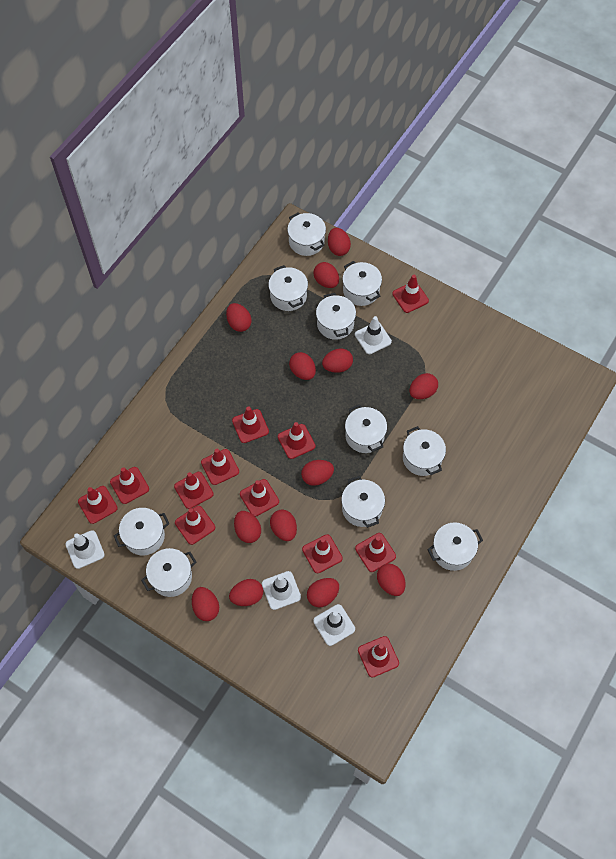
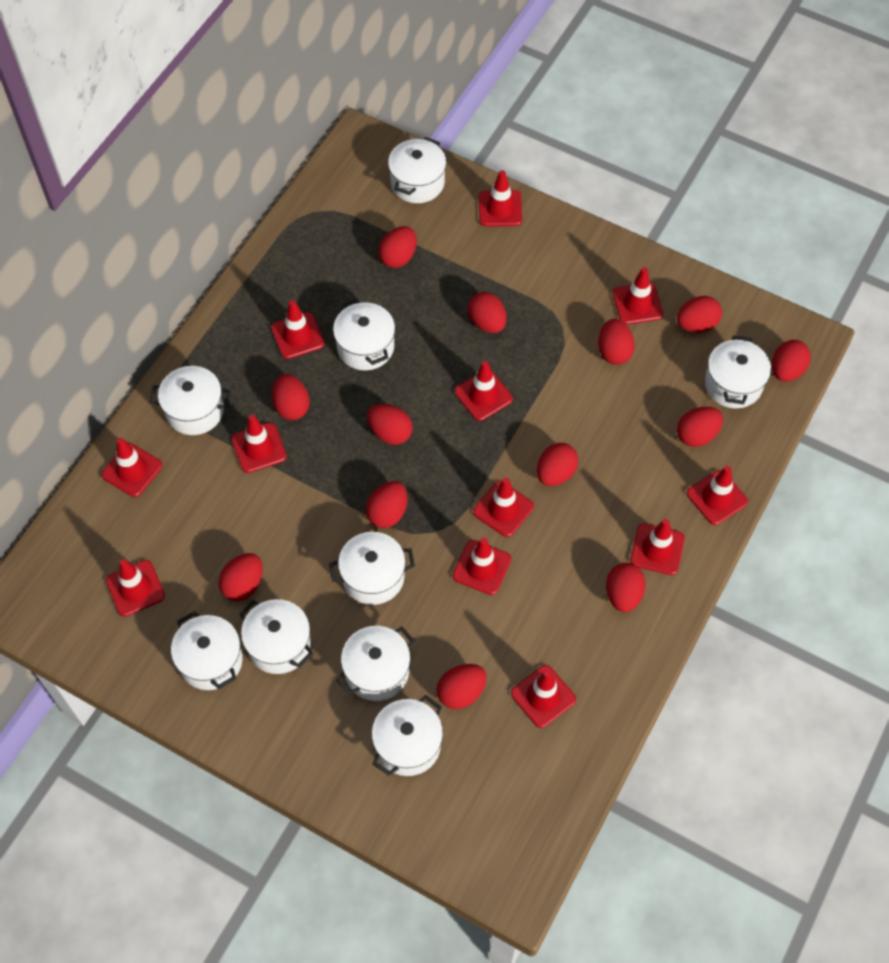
white pot: [114,508,169,555] [141,548,196,597] [268,265,308,311] [287,212,326,256] [316,293,356,340] [341,476,385,528] [342,261,382,306] [345,404,387,453] [403,426,446,476] [427,522,483,571] = 10 -> [150,366,231,435] [171,611,243,690] [239,599,314,674] [329,532,415,605] [333,299,395,370] [336,626,415,701] [372,695,443,776] [388,137,446,203] [705,335,771,408] = 9
white traffic cone: [66,530,105,569] [262,571,301,610] [313,604,355,646] [355,316,392,354] = 4 -> none = 0

